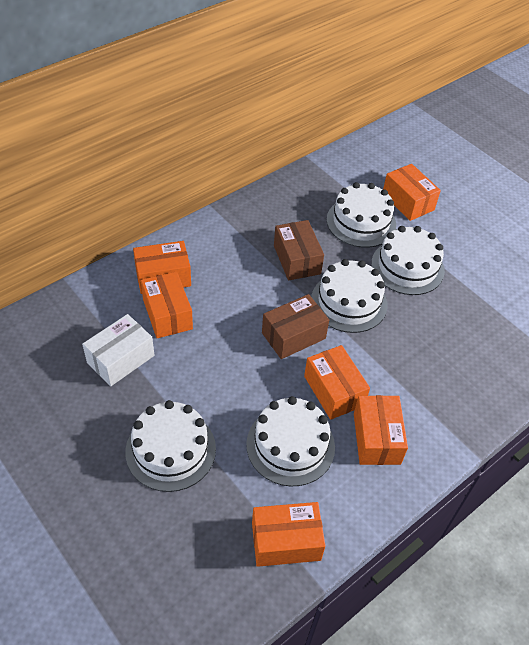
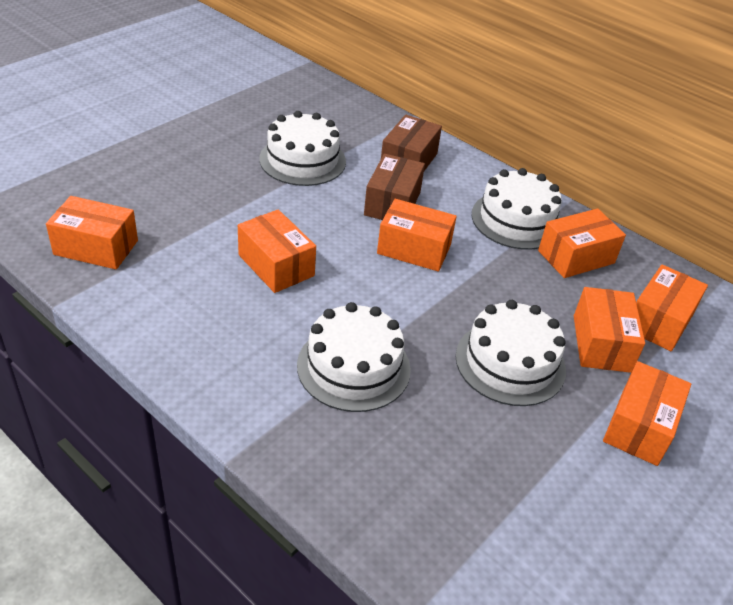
orange box: [133,241,191,294] [141,271,193,338] [252,502,325,567] [304,345,370,420] [354,395,408,465] [383,164,441,221] = 6 -> [46,196,138,270] [238,209,316,293] [377,199,457,272] [538,208,626,278] [574,287,645,373] [603,361,691,466] [636,264,708,351] = 7
white box: [82,314,154,386] = 1 -> none = 0
white cake: [125,400,216,492] [246,396,335,486] [311,259,387,333] [327,182,396,248] [371,226,445,295] = 5 -> [259,111,346,186] [297,302,411,412] [455,300,566,406] [472,168,562,250] = 4

